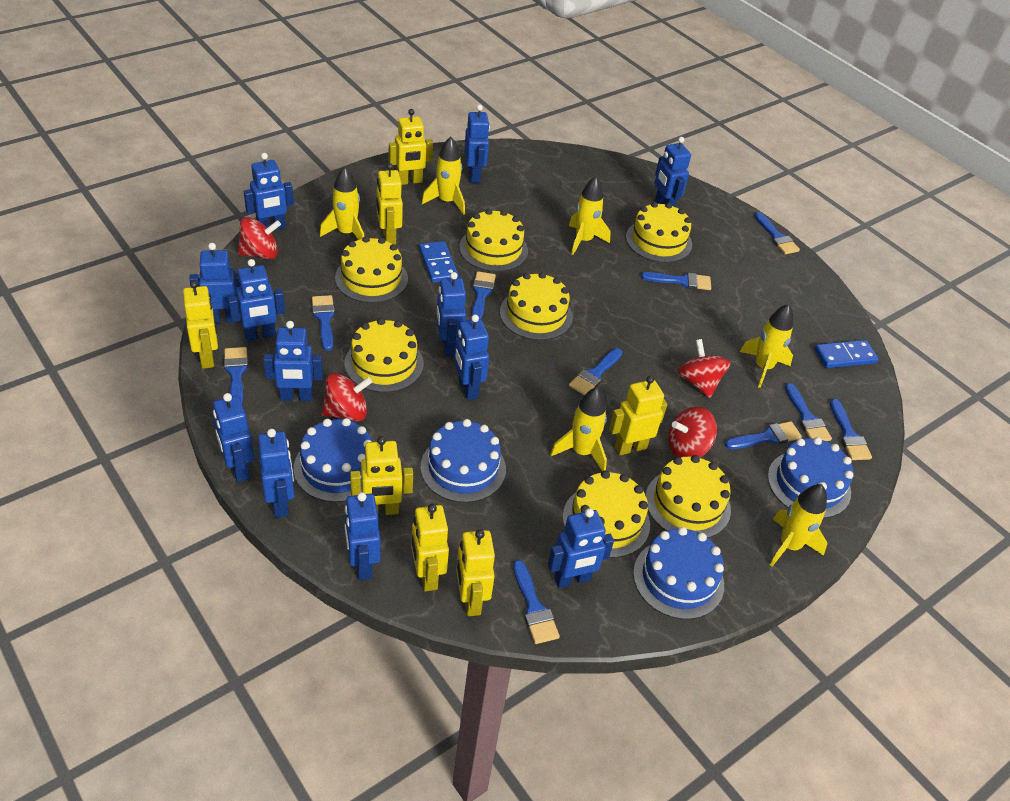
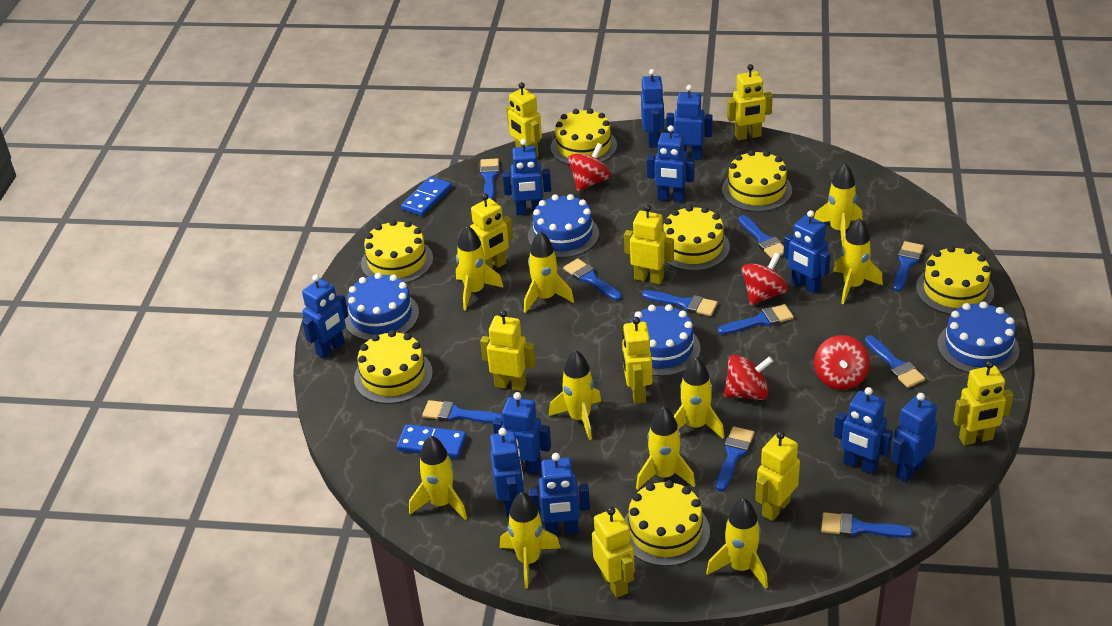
blue robot: [189,243,240,323] [213,393,255,482] [228,259,285,341] [244,153,294,230] [258,429,294,518] [263,321,323,401] [345,492,380,580] [436,272,466,357] [454,315,489,400] [464,105,490,183] [548,508,614,588] [654,137,691,207] = 12 -> [302,275,349,358] [490,428,524,517] [493,392,551,475] [502,139,551,215] [528,453,590,535] [641,69,665,148] [647,125,695,202] [666,85,713,160] [783,210,831,294] [834,387,893,474] [891,393,938,482] = 11
yellow robot: [183,281,218,369] [350,436,413,515] [376,163,403,245] [389,109,433,185] [411,504,449,591] [456,529,495,616] [609,376,667,455] = 7 -> [470,193,513,269] [480,310,535,391] [506,82,542,157] [592,507,634,598] [622,317,652,404] [624,204,674,285] [727,64,773,140] [755,431,800,521] [953,360,1013,446] = 9
yellow rocket: [320,166,365,240] [421,137,465,215] [550,387,607,471] [569,176,611,255] [740,304,793,388] [770,484,827,566] = 6 -> [409,435,467,520] [456,225,504,311] [500,492,561,589] [524,231,574,313] [548,350,601,440] [636,406,696,490] [674,357,725,439] [706,498,768,589] [814,164,862,247] [833,218,883,304] = 10

